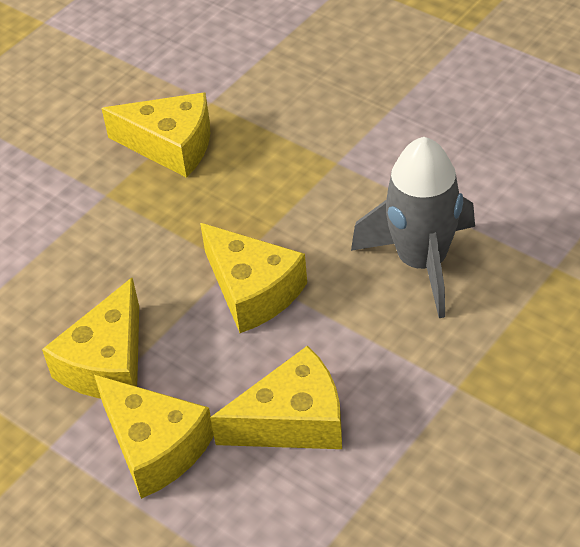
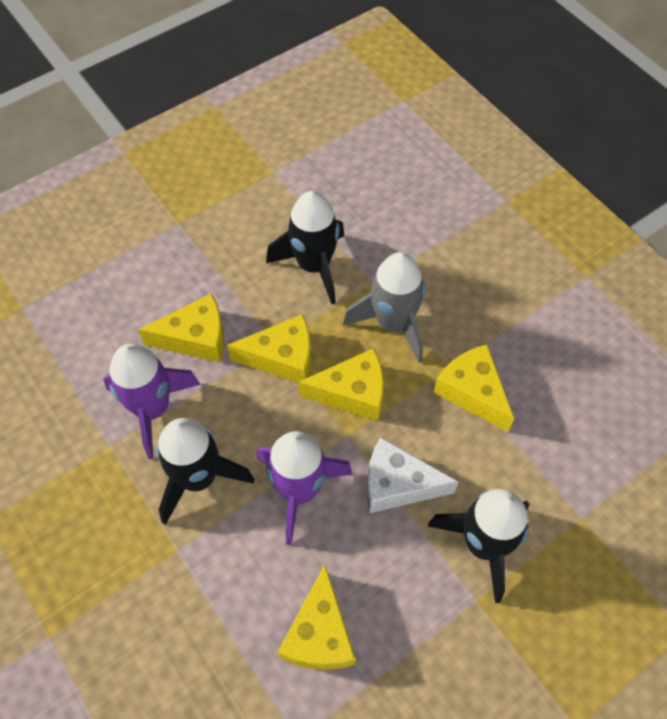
black rocket: none = 0 -> [156,418,254,525] [266,191,344,304] [428,489,530,603] = 3
purple rocket: none = 0 -> [103,344,201,459] [257,431,353,545] = 2
white cheese: none = 0 -> [367,437,459,513] = 1

